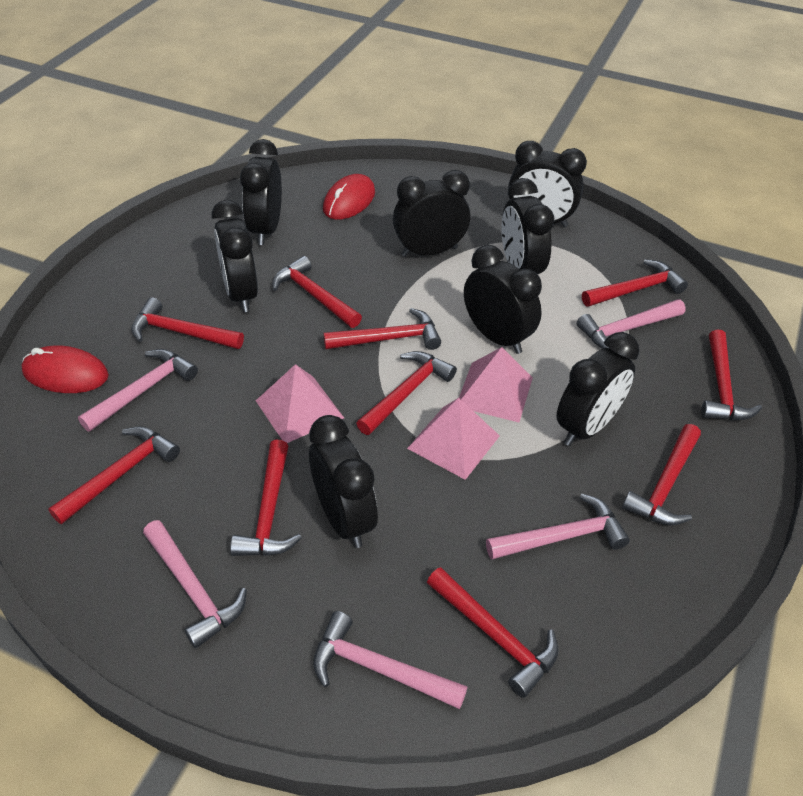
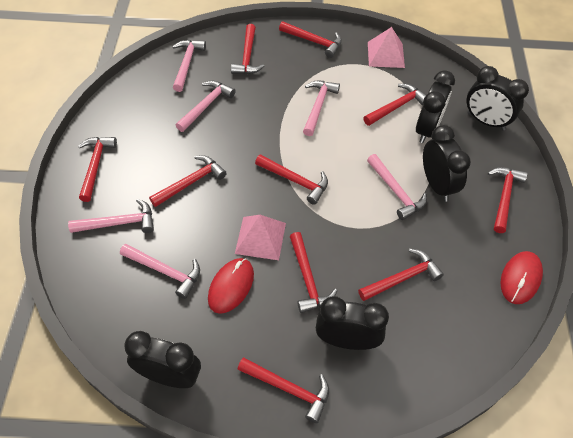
black clock: [212,200,258,312] [240,139,282,245] [309,415,378,548] [393,170,470,257] [464,245,542,354] [501,178,554,274] [508,141,587,227] [556,332,639,446] = 8 -> [124,331,201,388] [316,296,389,350] [416,70,455,143] [423,125,471,202] [467,66,529,130] = 5
pink hammer: [78,349,198,432] [143,520,247,649] [313,611,468,709] [486,493,630,559] [577,299,686,349] = 5 -> [68,199,154,233] [120,244,200,299] [172,40,206,92] [176,81,235,132] [303,81,340,136] [367,154,427,220] = 6
pink pyramid: [256,364,344,443] [407,398,500,480] [459,347,533,422] = 3 -> [235,215,286,260] [368,27,405,68] = 2

